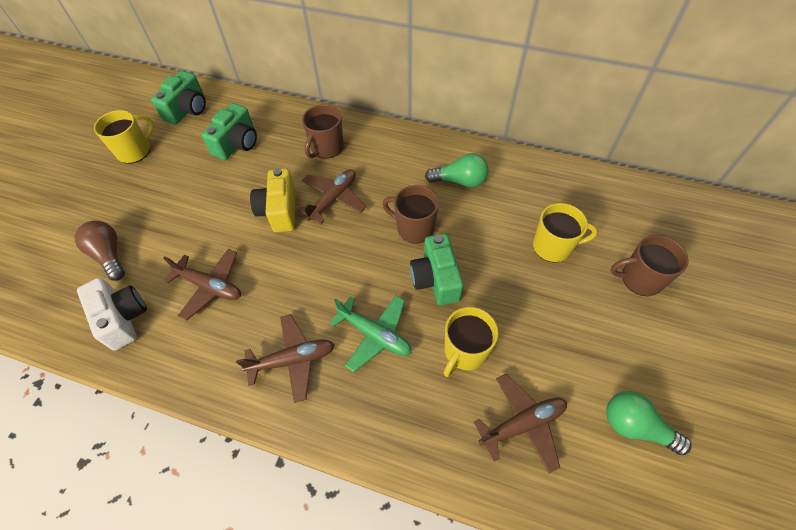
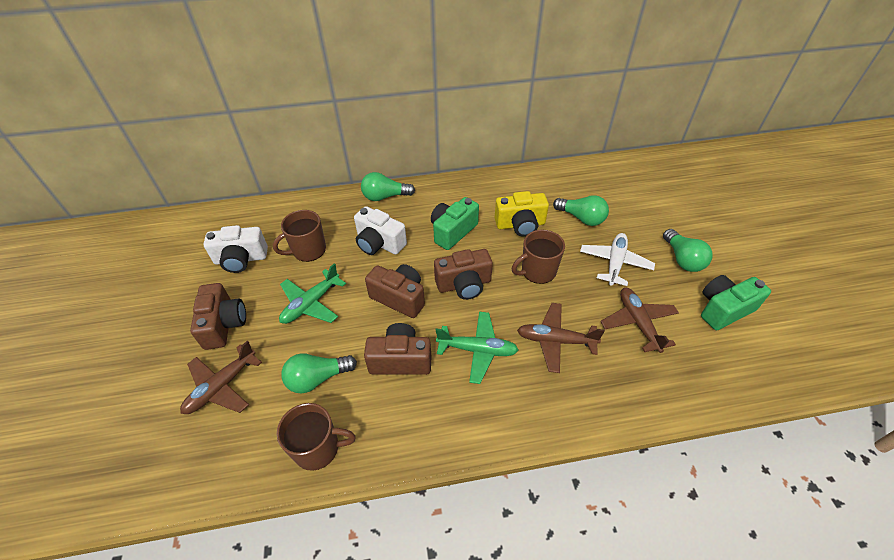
brown camera: none = 0 -> [190,283,246,350] [364,323,431,375] [365,264,425,318] [434,249,493,300] = 4
brown light bulb: [75,221,125,281] = 1 -> none = 0
brown plane: [163,249,241,321] [236,314,335,403] [297,169,366,224] [474,374,567,473] = 4 -> [180,341,262,414] [517,303,605,373] [600,288,679,353] = 3
green camera: [151,71,206,124] [201,103,257,160] [410,234,464,305] = 3 -> [431,197,479,250] [701,275,771,330] = 2
green light bulb: [425,153,489,188] [606,391,691,455] = 2 -> [281,353,357,393] [361,172,415,201] [553,195,609,226] [663,229,713,272] = 4
green plane: [329,296,412,372] = 1 -> [279,263,346,324] [436,312,519,384] = 2
white camera: [77,278,147,351] = 1 -> [204,225,268,273] [354,206,407,255] = 2
white plane: none = 0 -> [580,233,655,286] = 1
yellow mug: [94,110,154,164] [444,307,498,377] [533,203,598,263] = 3 -> none = 0

